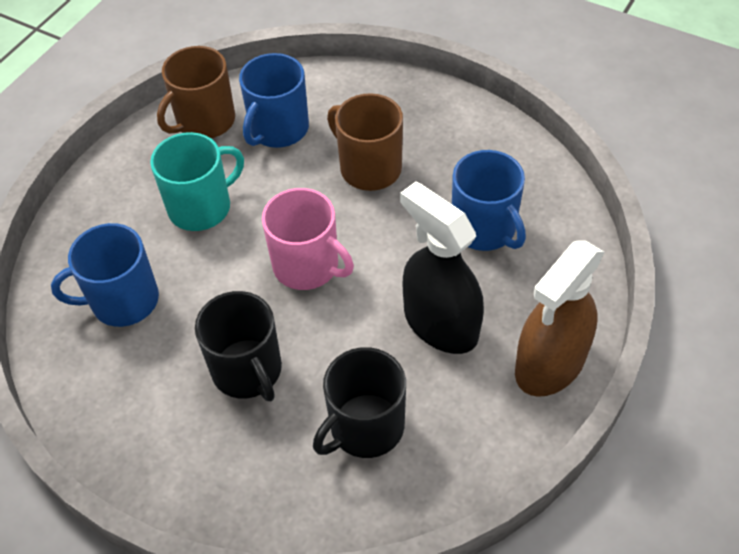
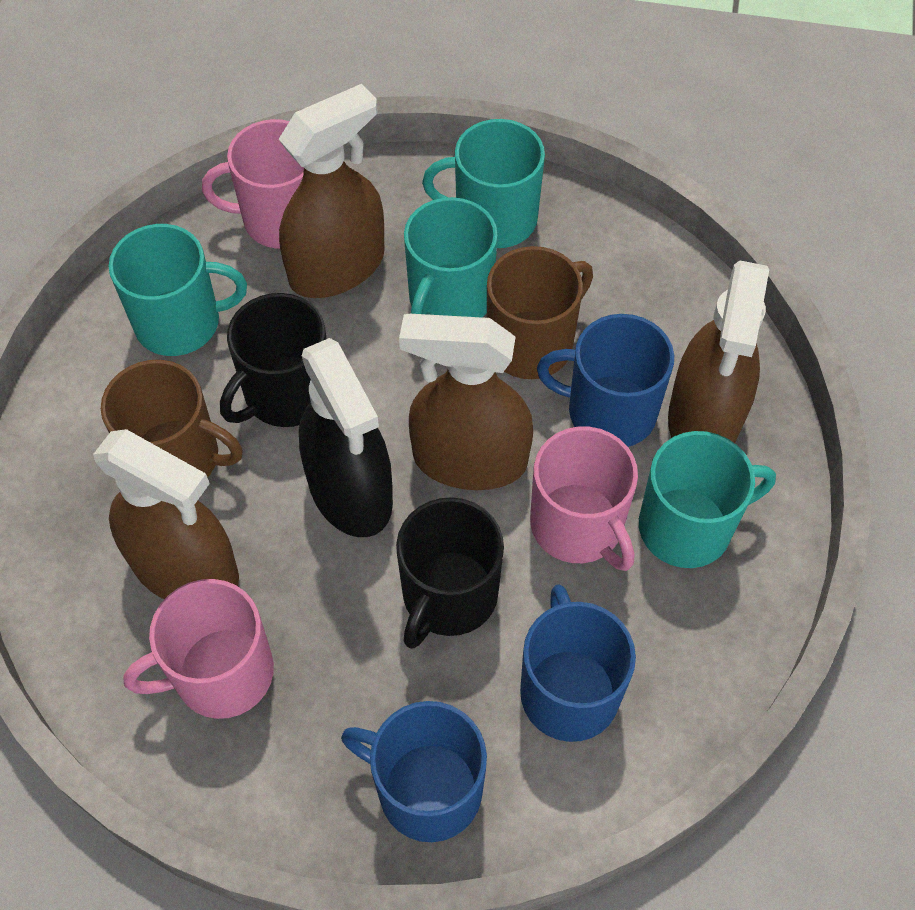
brown spray bottle: [515,240,604,397] = 1 -> [93,429,239,599] [279,84,385,298] [399,314,533,490] [668,261,769,443] = 4
pink mug: [262,188,354,290] = 1 -> [123,579,274,719] [202,119,304,249] [530,426,638,571] = 3
turquoise mug: [150,132,244,231] = 1 -> [109,224,247,356] [404,197,498,318] [422,119,545,248] [639,431,776,568] = 4

